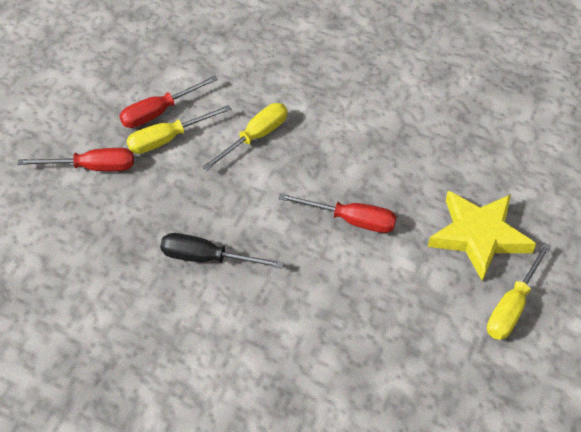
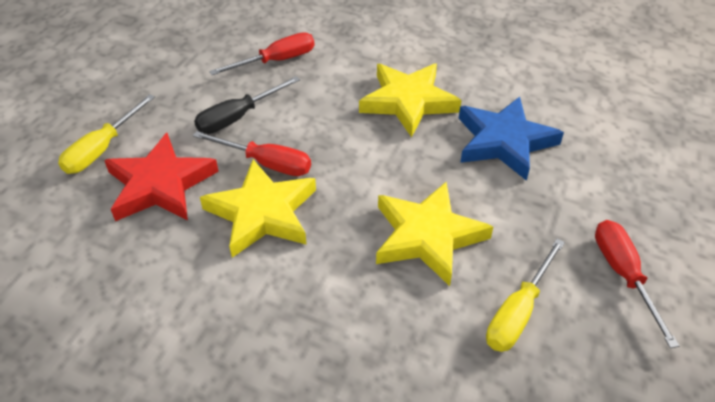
blue star: none = 0 -> [458,97,564,181] = 1
red star: none = 0 -> [104,133,219,221] = 1
yellow screwdriver: [126,105,231,154] [202,103,287,171] [487,243,551,340] = 3 -> [58,94,155,174] [486,239,565,352] = 2
yellow star: [428,191,536,281] = 1 -> [200,159,316,258] [359,63,462,138] [376,181,493,286] = 3

